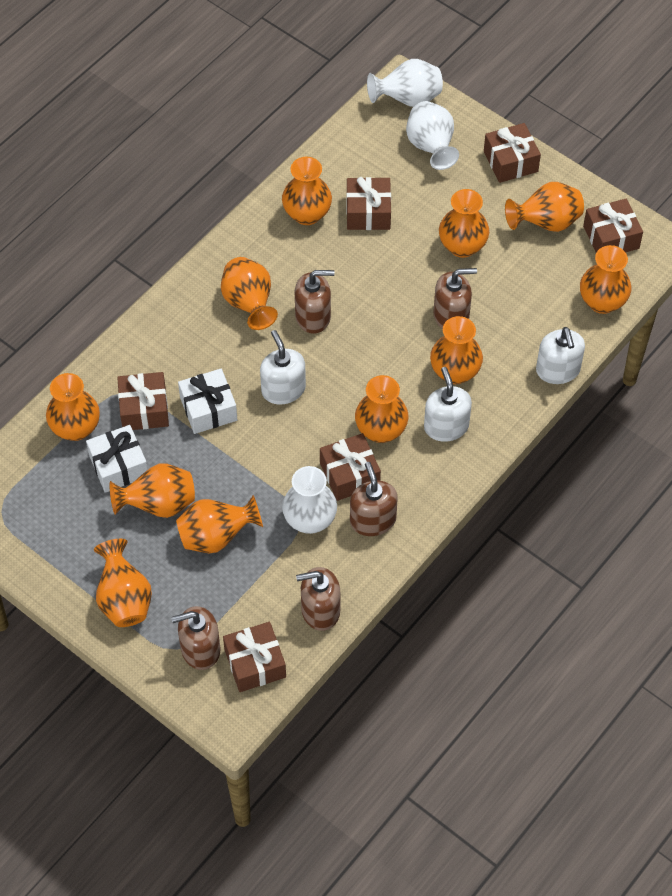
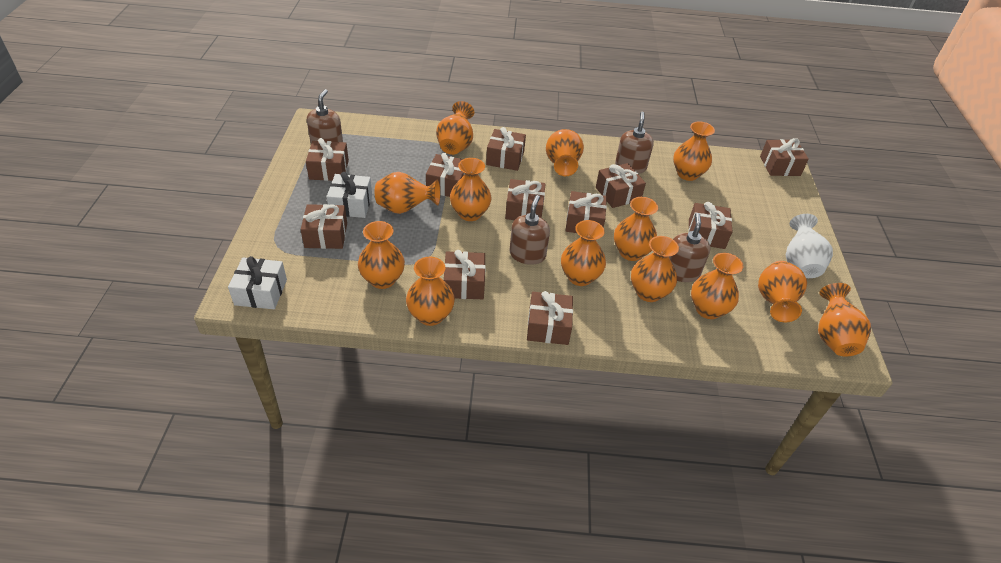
brown gift: [117,372,169,430] [223,622,286,692] [320,433,381,501] [346,177,391,230] [484,123,541,183] [583,199,643,253] = 6 -> [301,204,347,249] [306,138,349,181] [426,153,465,197] [444,250,486,299] [486,127,526,171] [505,179,545,220] [527,291,573,345] [566,191,607,233] [596,163,646,208] [688,202,733,249] [760,138,809,176] = 11
brown soap dispenser: [171,606,221,670] [295,270,334,334] [296,567,340,631] [350,462,398,536] [433,268,477,329] = 5 -> [307,89,343,143] [509,195,550,265] [615,112,654,174] [669,213,711,282] = 4
orange vase: [46,373,100,441] [94,539,152,627] [110,463,195,518] [176,495,263,553] [221,257,278,330] [282,157,332,225] [355,375,409,443] [430,316,483,384] [439,189,489,258] [505,182,584,232] [580,245,631,314] = 11 -> [358,221,405,289] [375,172,440,214] [406,257,455,326] [436,101,474,155] [450,158,492,221] [546,129,584,176] [561,220,606,286] [614,197,658,261] [631,236,679,302] [673,121,715,181] [691,253,743,319] [758,261,807,322] [818,283,871,356] = 13
white soap dispenser: [260,330,306,405] [424,367,472,442] [536,327,585,384] = 3 -> none = 0
white vase: [282,466,337,534] [367,59,443,107] [406,101,459,170] = 3 -> [786,214,833,278] = 1

